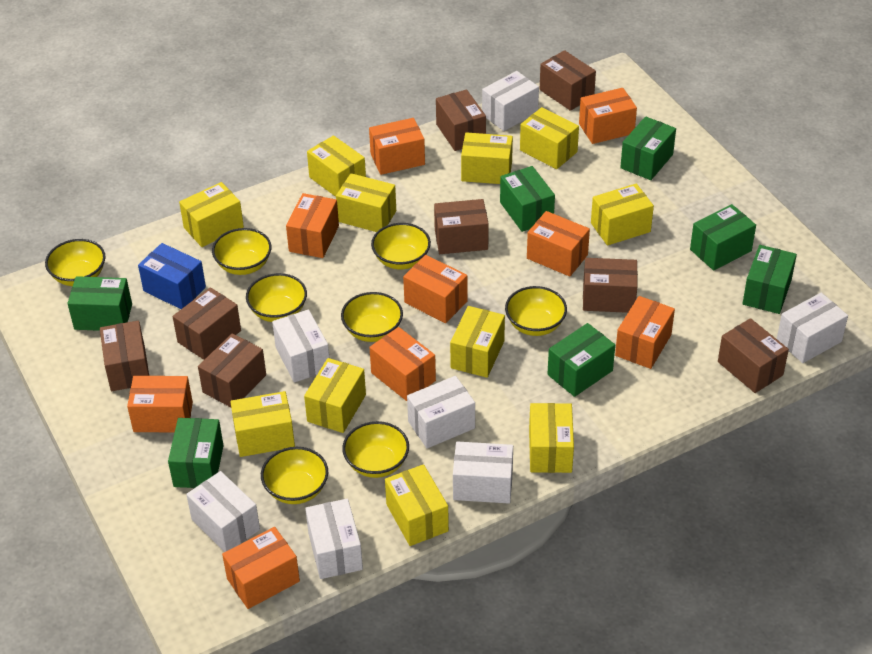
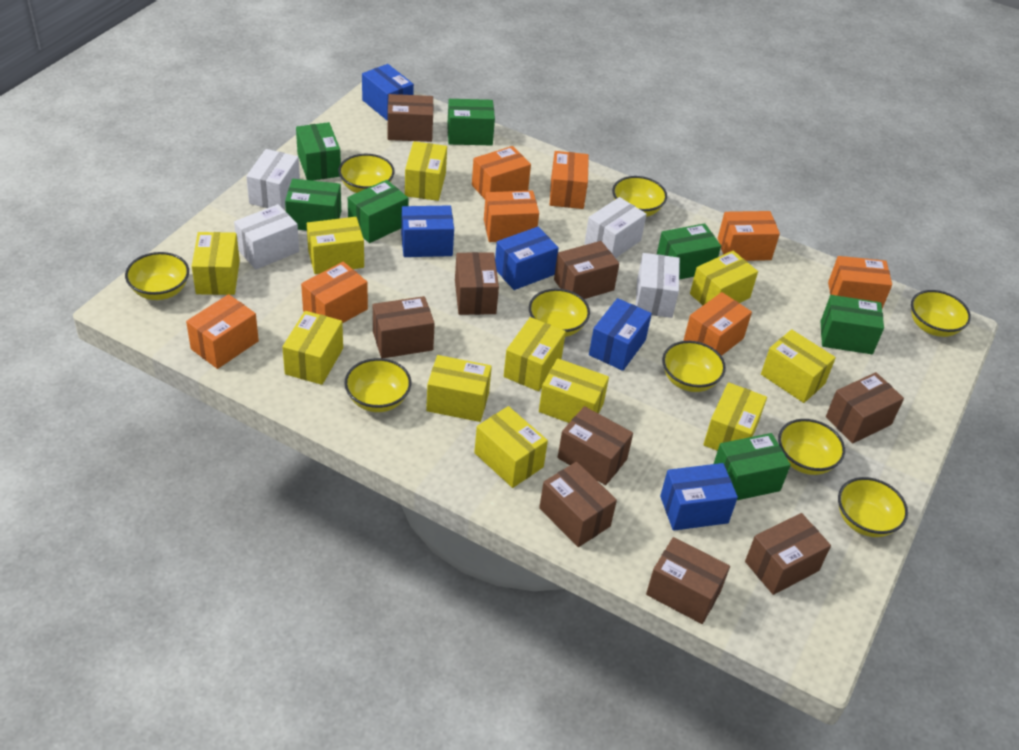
blue box: [138,243,206,309] = 1 -> [362,64,414,121] [401,205,454,257] [495,227,559,290] [589,298,652,371] [660,463,738,531] = 5
brown box: [100,320,149,391] [173,287,241,360] [198,333,266,407] [434,199,489,254] [436,89,486,151] [540,50,596,111] [583,258,638,313] [718,318,789,393] = 8 -> [373,296,435,358] [388,94,434,142] [455,252,499,315] [539,462,617,547] [554,241,619,299] [558,406,633,485] [646,537,730,624] [745,513,831,595] [826,372,904,444] = 9
orange box: [127,376,193,432] [222,527,300,609] [286,193,339,258] [369,118,425,175] [369,327,436,401] [403,255,468,323] [527,211,590,277] [579,88,637,144] [615,296,675,369] = 9 -> [186,294,259,369] [301,262,368,323] [472,146,531,199] [484,190,539,242] [550,151,589,209] [683,292,752,356] [718,211,780,261] [828,256,892,309] = 8
white box: [186,471,260,552] [272,309,329,383] [305,499,363,579] [407,376,475,448] [453,441,513,503] [482,71,539,131] [777,293,848,363] = 7 -> [234,204,299,269] [246,149,300,209] [584,197,647,258] [636,253,680,318] = 4
yellow bowl: [45,239,105,286] [212,228,271,275] [246,273,307,322] [261,447,328,504] [341,292,403,342] [342,421,409,478] [371,223,431,269] [505,286,567,336] = 8 -> [125,252,189,300] [338,154,395,193] [344,358,411,412] [529,289,590,337] [612,176,667,217] [662,341,726,392] [778,419,845,475] [838,477,908,537] [911,290,971,337] = 9

